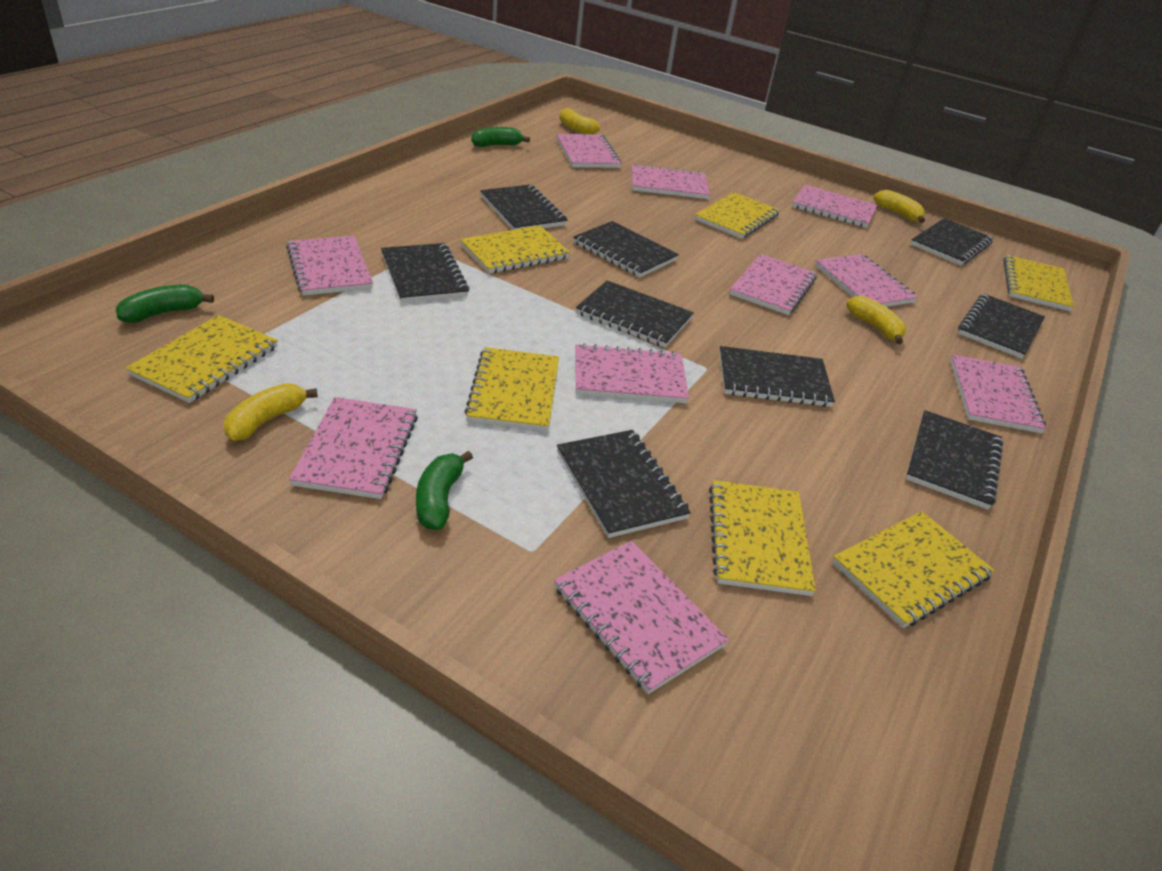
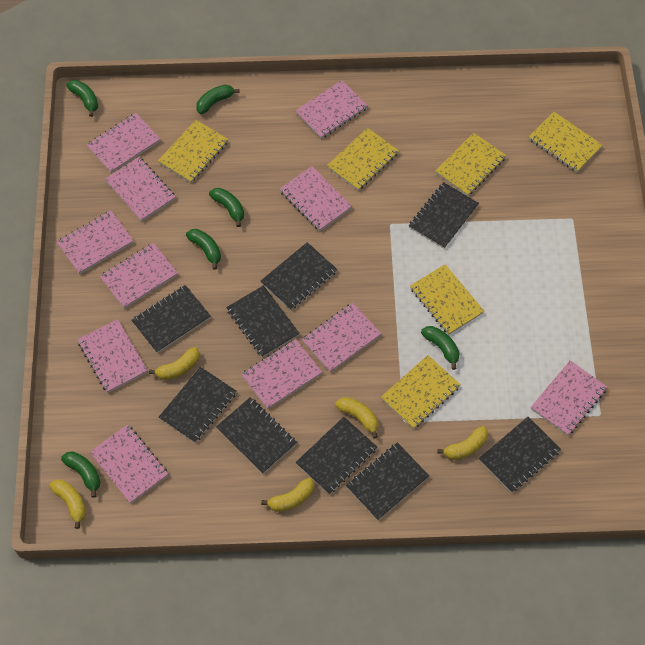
green banana: [116,284,214,323] [416,451,473,530] [471,127,530,147] = 3 -> [61,451,101,498] [66,80,98,117] [186,229,221,270] [196,85,240,114] [209,188,244,227] [421,326,459,370] = 6
pink notebook: [286,236,373,296] [289,397,418,499] [554,541,729,694] [556,134,621,168] [576,343,689,403] [631,164,710,199] [730,254,817,315] [792,185,878,228] [815,254,918,307] [950,354,1046,433] = 10 -> [57,211,134,274] [77,319,148,393] [86,113,160,173] [90,424,168,504] [100,243,178,309] [105,157,175,222] [241,339,322,409] [280,166,352,231] [295,80,368,139] [302,303,381,372] [531,360,607,436] = 11
yellow banana: [224,383,318,441] [559,108,600,134] [846,296,906,344] [873,190,925,223] = 4 -> [50,479,86,529] [149,347,199,380] [261,478,314,512] [335,397,378,439] [437,426,488,460] = 5
yellow notebook: [126,315,278,403] [460,225,570,273] [465,347,559,431] [695,192,780,239] [709,480,816,596] [833,511,995,628] [1003,255,1074,311] = 7 -> [158,120,229,183] [327,128,399,191] [381,355,461,429] [410,264,484,335] [435,133,507,196] [529,112,602,172] = 6

